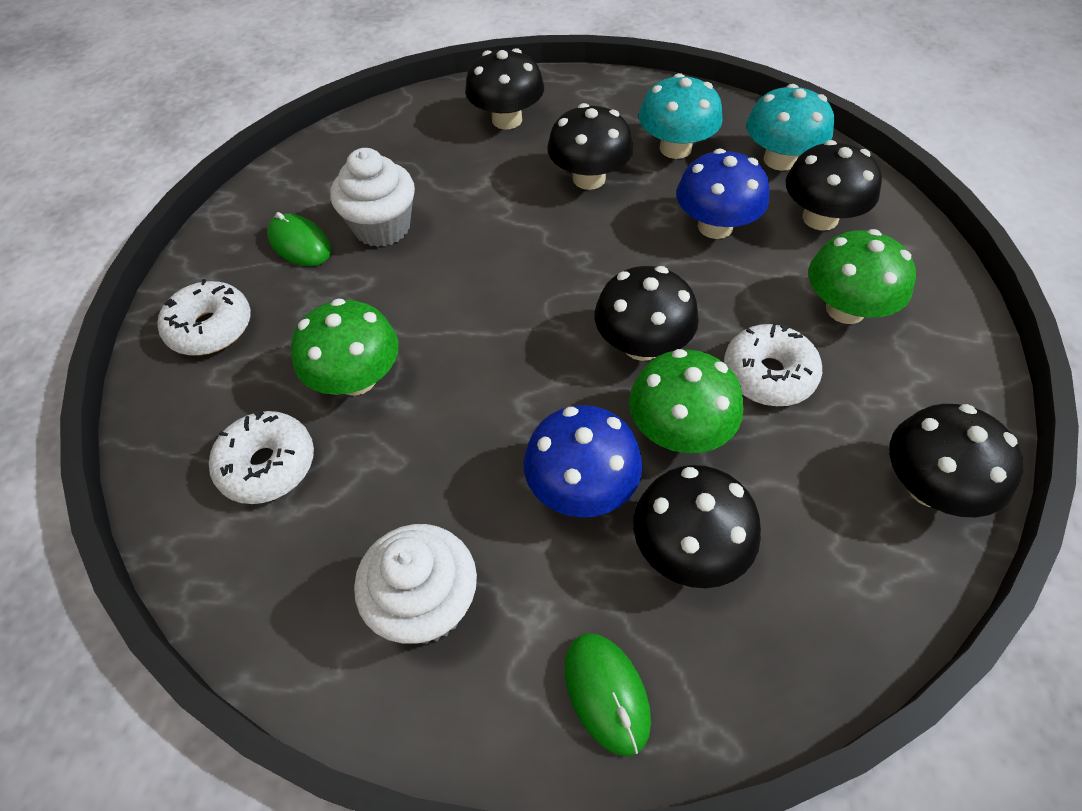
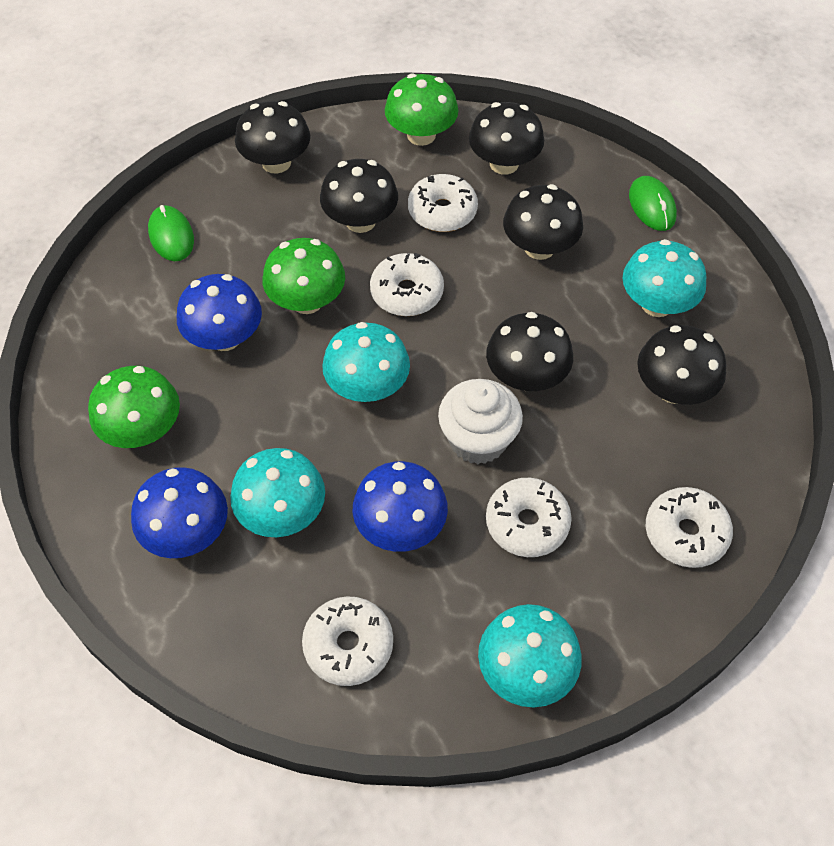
blue mushroom: [523,405,642,518] [676,149,769,239] = 2 -> [131,467,228,558] [177,274,262,351] [353,461,448,552] = 3
turquoise mushroom: [639,73,723,159] [746,84,834,171] = 2 -> [230,448,325,537] [322,322,410,402] [478,604,582,707] [623,239,707,317] = 4
white cupcake: [331,148,415,247] [354,524,477,644] = 2 -> [438,379,523,464] = 1
white donut: [157,279,251,356] [209,411,314,504] [724,324,822,406] = 3 -> [302,596,393,686] [370,253,444,316] [408,174,478,232] [486,478,572,557] [646,487,733,568] = 5

